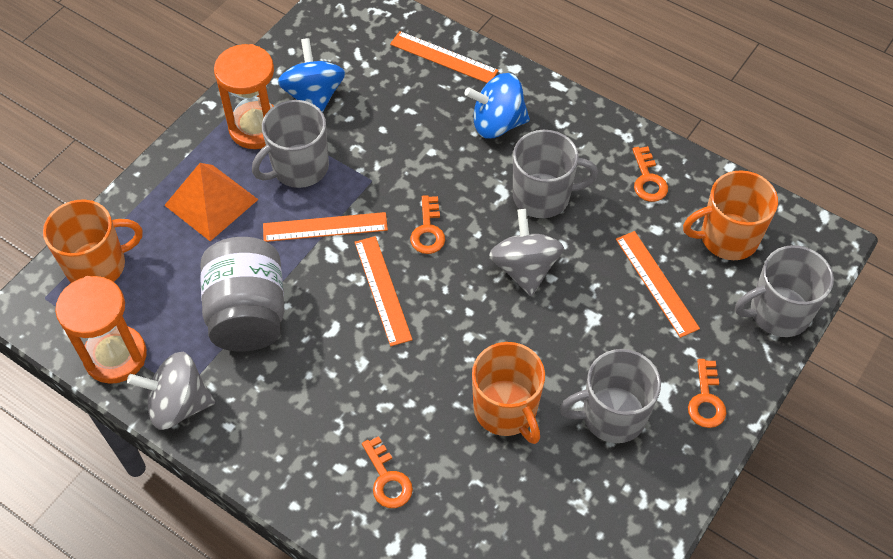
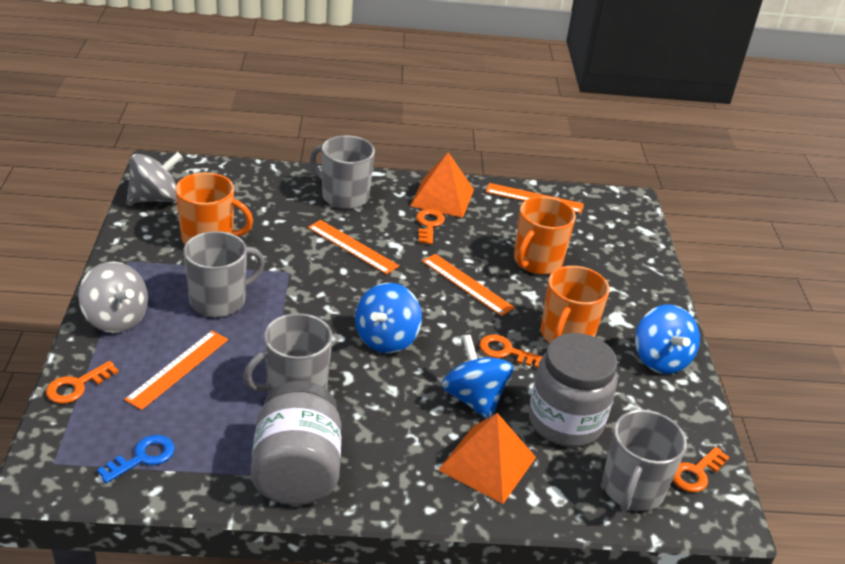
blue key: none = 0 -> [97,435,175,483] = 1
blue spinning top: [277,38,345,112] [464,73,530,138] = 2 -> [355,283,422,353] [442,335,514,419] [635,305,700,374] = 3
grey jar: [200,237,285,352] = 1 -> [251,381,341,505] [529,333,618,447] = 2
orange hourglass: [55,276,147,384] [214,44,274,149] = 2 -> none = 0
orange pyramid: [164,163,258,241] = 1 -> [410,152,474,218] [438,413,536,504] = 2

